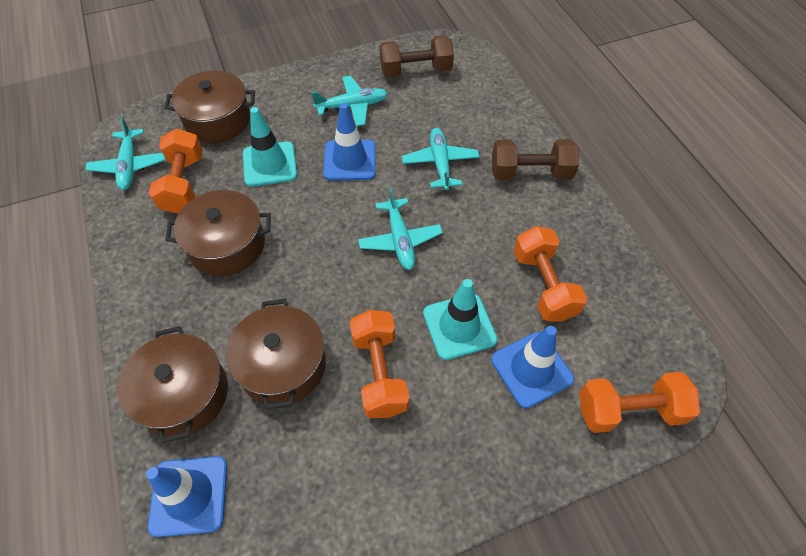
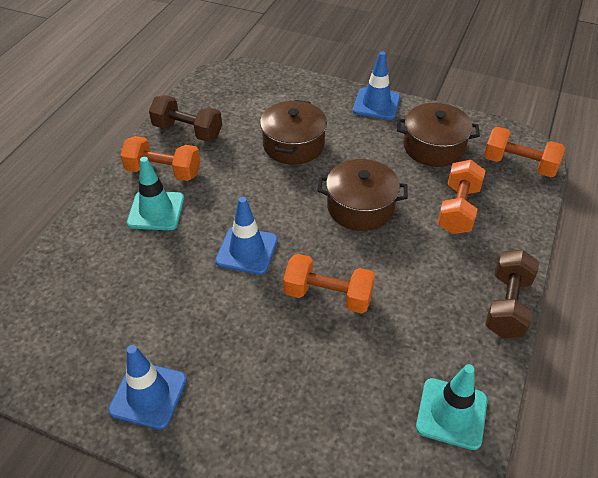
brown pot: [117,326,228,443] [164,71,255,143] [166,190,271,276] [226,299,326,409] = 4 -> [260,100,327,165] [317,159,408,231] [397,103,480,167] = 3
turquoise plane: [86,117,166,190] [311,76,388,126] [358,187,443,270] [402,128,479,190] = 4 -> none = 0

